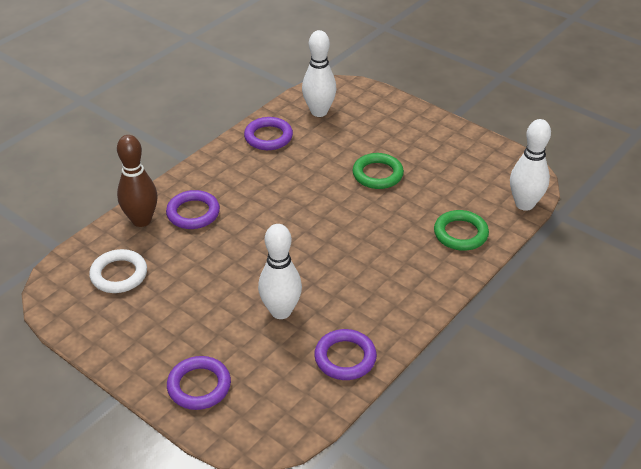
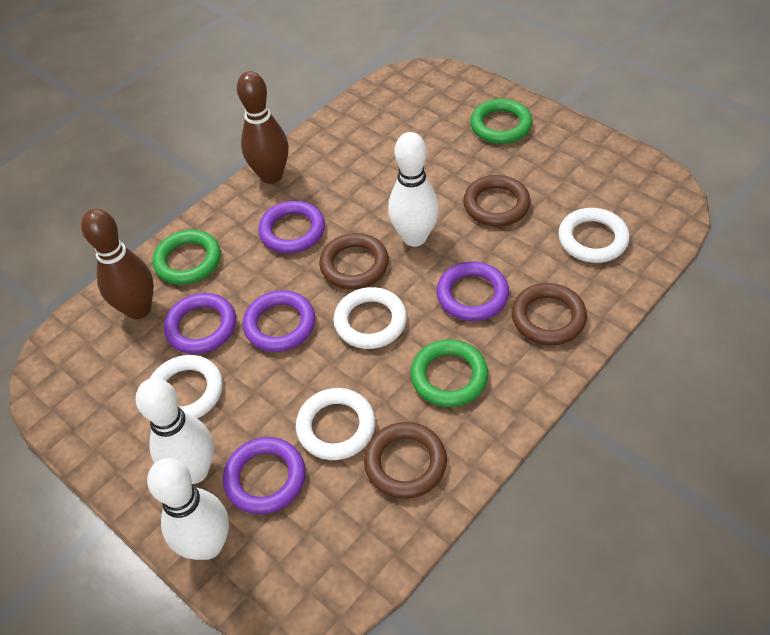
brown bowling pin: [117,135,158,227] = 1 -> [81,209,154,319] [237,71,289,184] = 2
brown ring: none = 0 -> [319,233,389,289] [364,422,447,499] [463,175,531,227] [511,283,587,345] = 4
green ring: [353,153,404,189] [434,210,489,251] = 2 -> [153,230,221,285] [410,339,488,407] [470,99,532,144] = 3
purple ring: [166,190,220,229] [167,356,231,410] [244,117,293,150] [314,329,377,380] = 4 -> [164,293,236,354] [223,437,305,514] [243,290,315,352] [258,201,325,253] [437,262,509,321] = 5
white ring: [89,249,147,293] = 1 -> [150,355,223,419] [296,388,375,460] [333,287,407,349] [558,208,630,263] = 4

